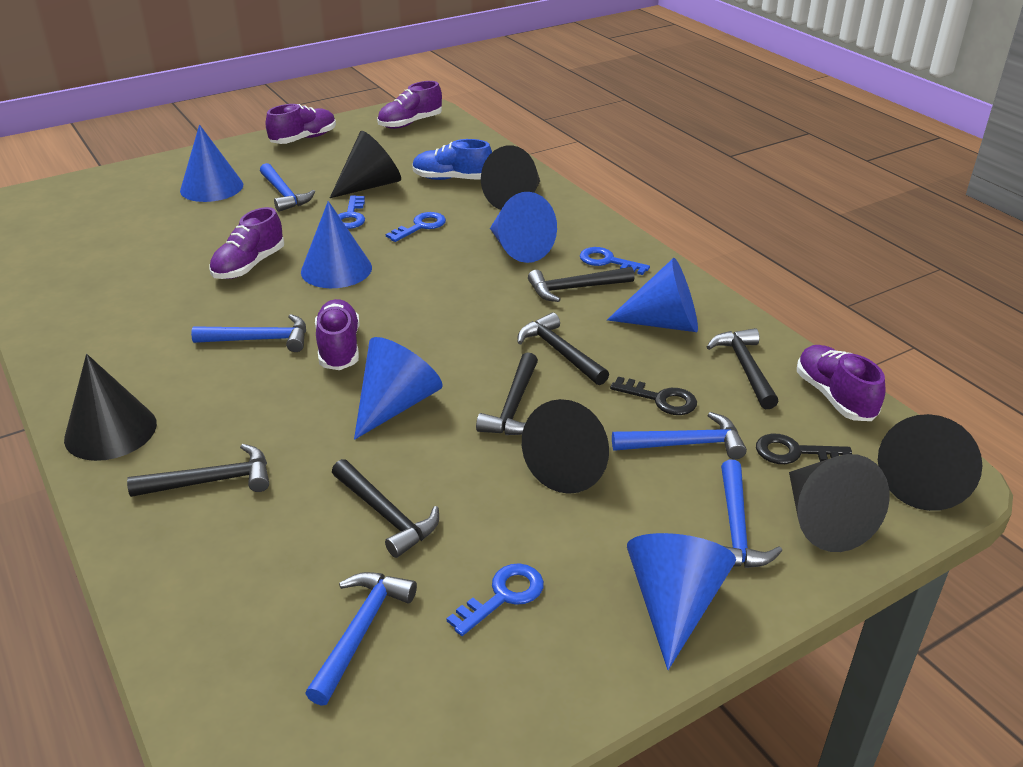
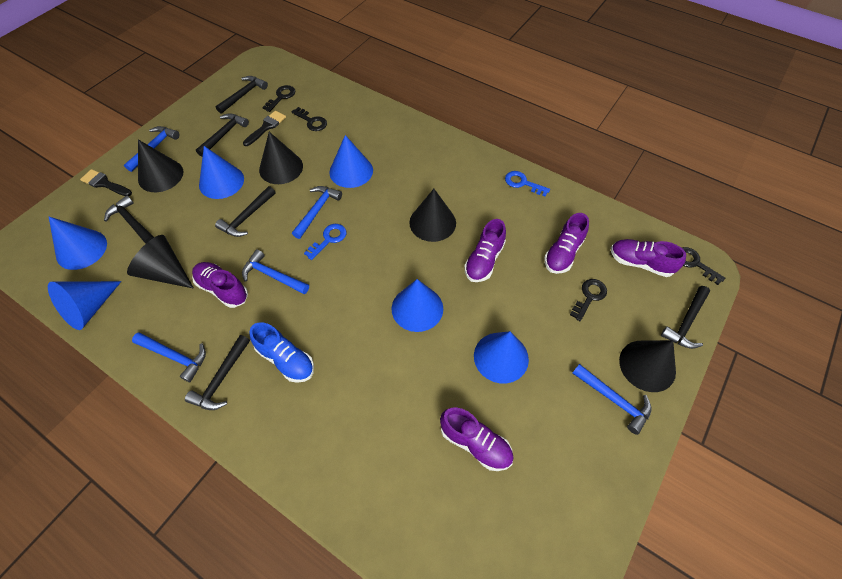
black brush: none = 0 -> [80,169,132,196] [243,111,286,146] = 2
black cone: [64,354,157,461] [330,131,401,198] [481,145,540,210] [522,399,609,494] [789,454,890,552] [878,414,982,511] = 6 -> [127,235,194,289] [138,140,183,192] [259,132,303,184] [409,189,456,242] [619,340,676,392] = 5
black key: [610,377,697,415] [756,434,852,464] = 2 -> [262,85,295,112] [292,107,327,131] [570,279,607,321] [682,247,725,285] = 4
blue key: [338,195,365,229] [386,212,446,242] [447,563,544,636] [580,247,650,275] = 4 -> [304,224,346,260] [505,171,550,197] = 2

